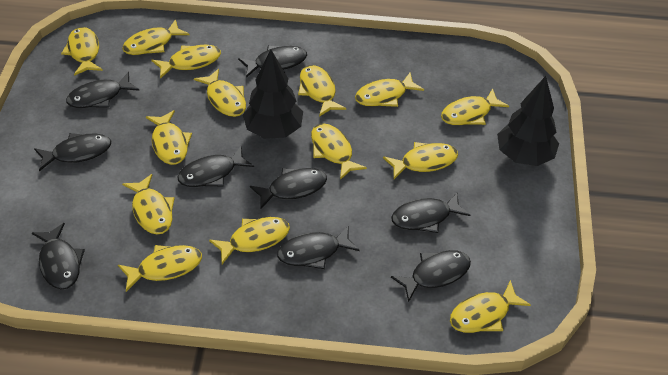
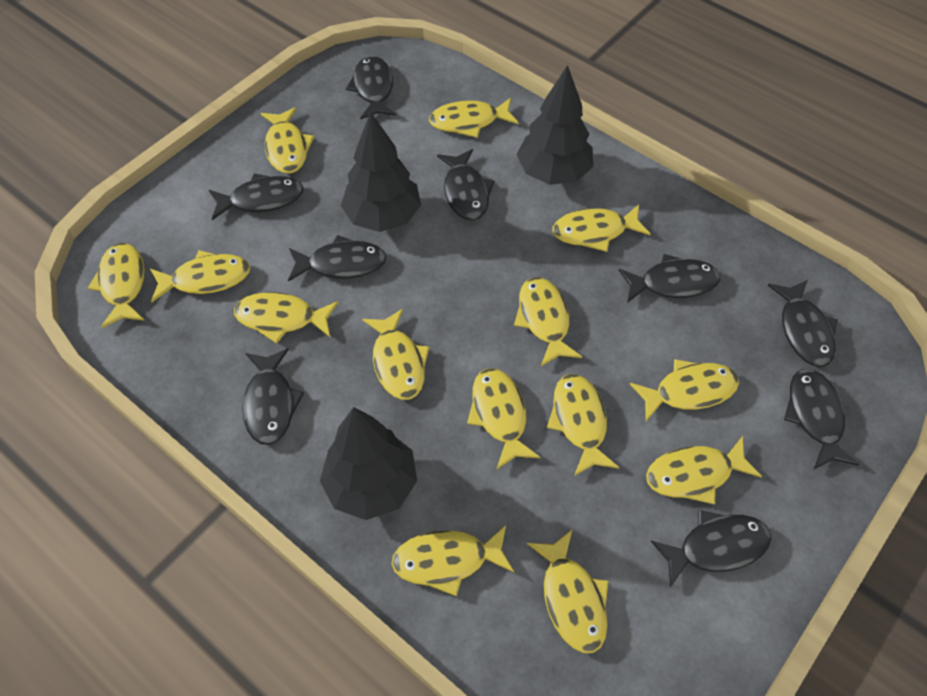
black tree: [243,49,303,139] [497,76,559,166] = 2 -> [320,407,417,520] [341,111,421,232] [517,65,593,185] = 3

